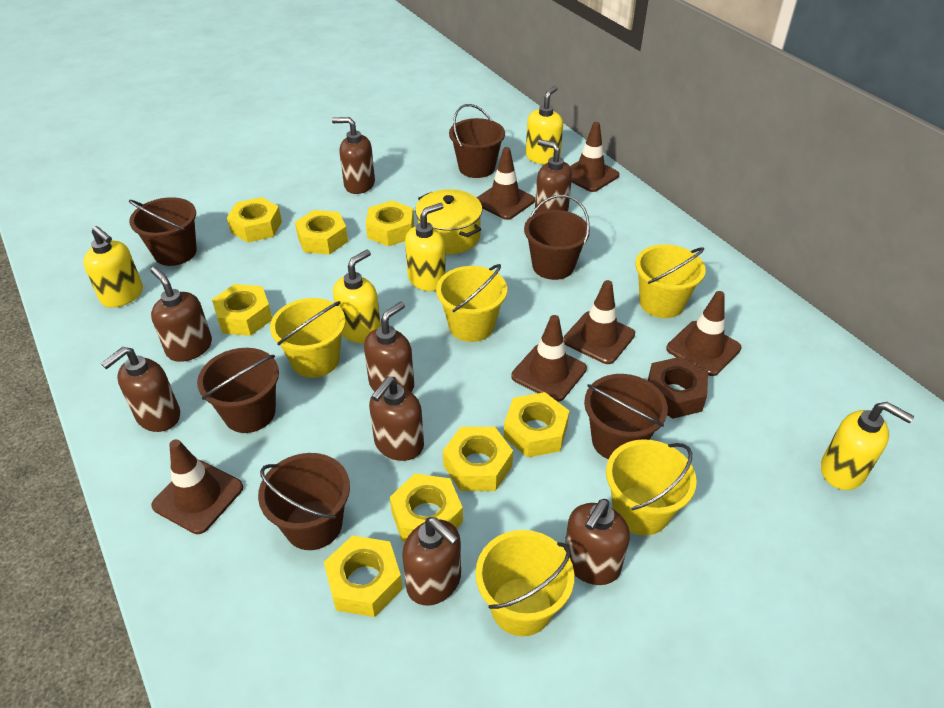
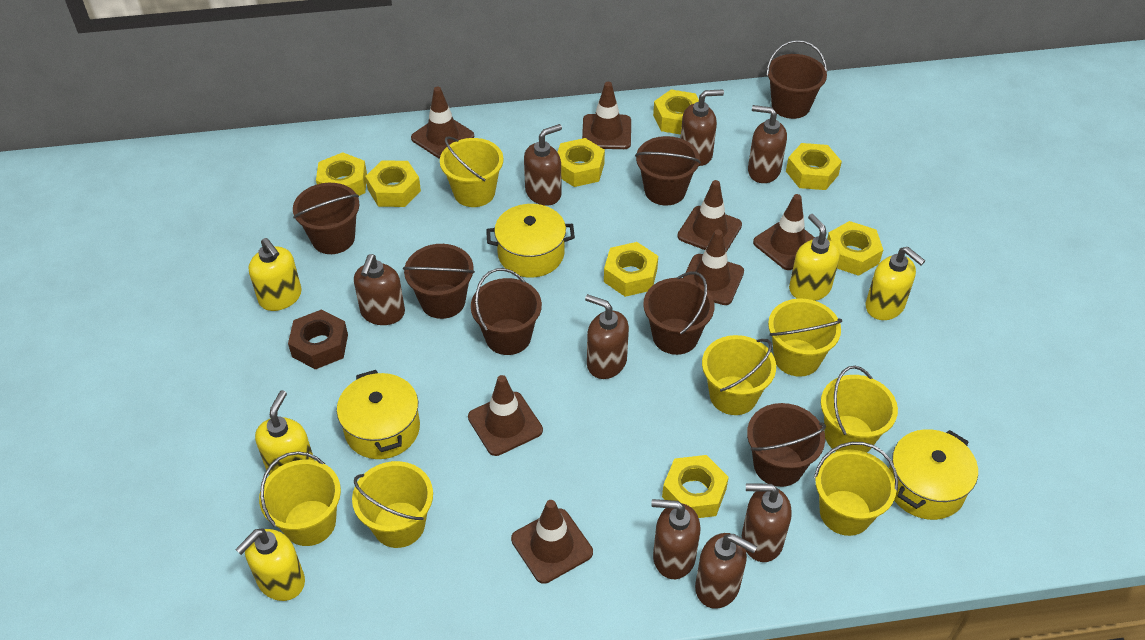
brown bucket: [129,197,197,266] [197,348,279,433] [258,453,350,550] [449,104,505,178] [524,195,590,280] [584,374,668,460] = 6 -> [293,183,359,254] [403,244,475,319] [471,268,542,355] [635,136,701,206] [643,271,715,355] [747,403,826,487] [766,40,827,119] = 7
brown traffic cone: [151,439,243,534] [476,147,535,220] [511,315,587,402] [563,280,635,364] [570,122,620,192] [666,291,741,376] = 6 -> [411,87,474,159] [468,375,543,456] [511,500,593,584] [582,82,631,149] [677,180,742,252] [683,229,744,305] [753,194,815,270] = 7
yellow bucket: [270,298,346,378] [436,264,507,342] [476,530,574,636] [606,439,697,535] [635,244,706,318] = 5 -> [259,451,341,546] [352,461,433,548] [440,136,503,207] [702,335,776,415] [768,299,842,377] [814,442,898,536] [821,366,898,452] = 7
yellow pot: [415,189,482,254] = 1 -> [337,370,420,459] [486,204,575,278] [889,429,978,520] = 3

